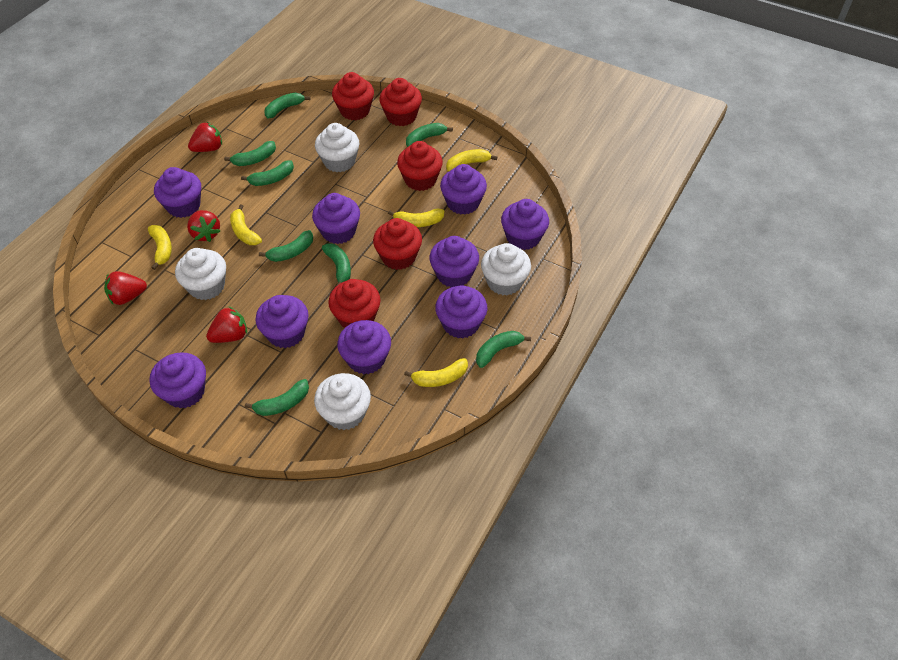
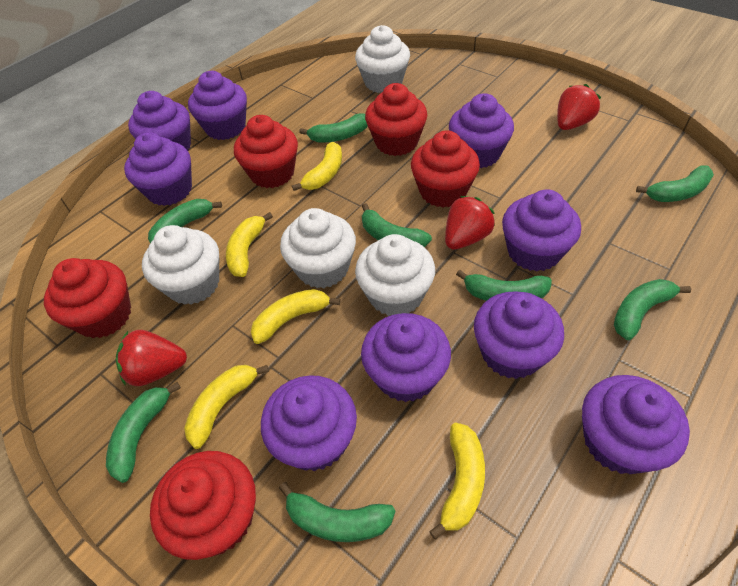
red strawberry: [104,271,147,305] [187,210,220,242] [188,122,222,152] [206,306,247,343] = 4 -> [116,330,187,386] [445,196,495,250] [557,84,601,130] = 3

